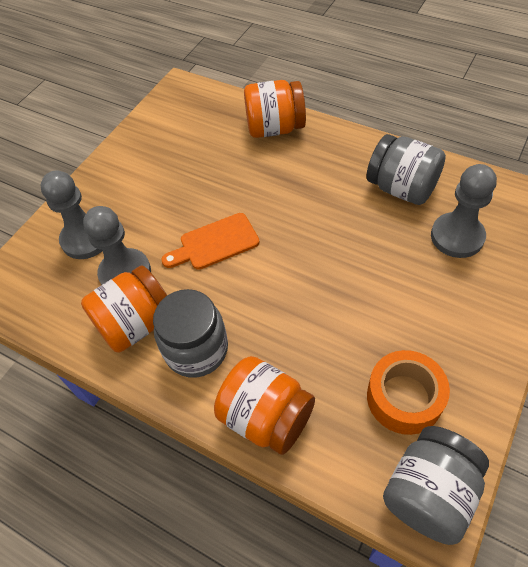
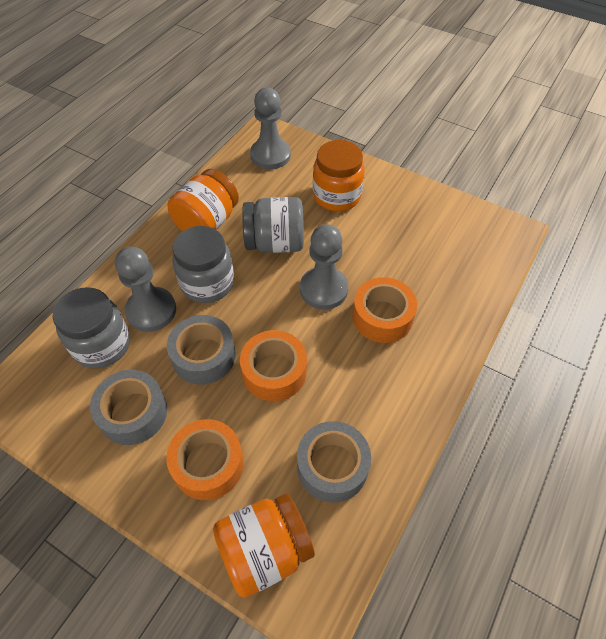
grey tape: none = 0 -> [90,370,167,445] [167,315,236,385] [297,421,371,503] = 3
orange cutting board: [161,213,260,270] = 1 -> none = 0
orange tape: [367,350,450,435] = 1 -> [166,419,244,500] [240,330,307,401] [352,277,417,343] = 3

